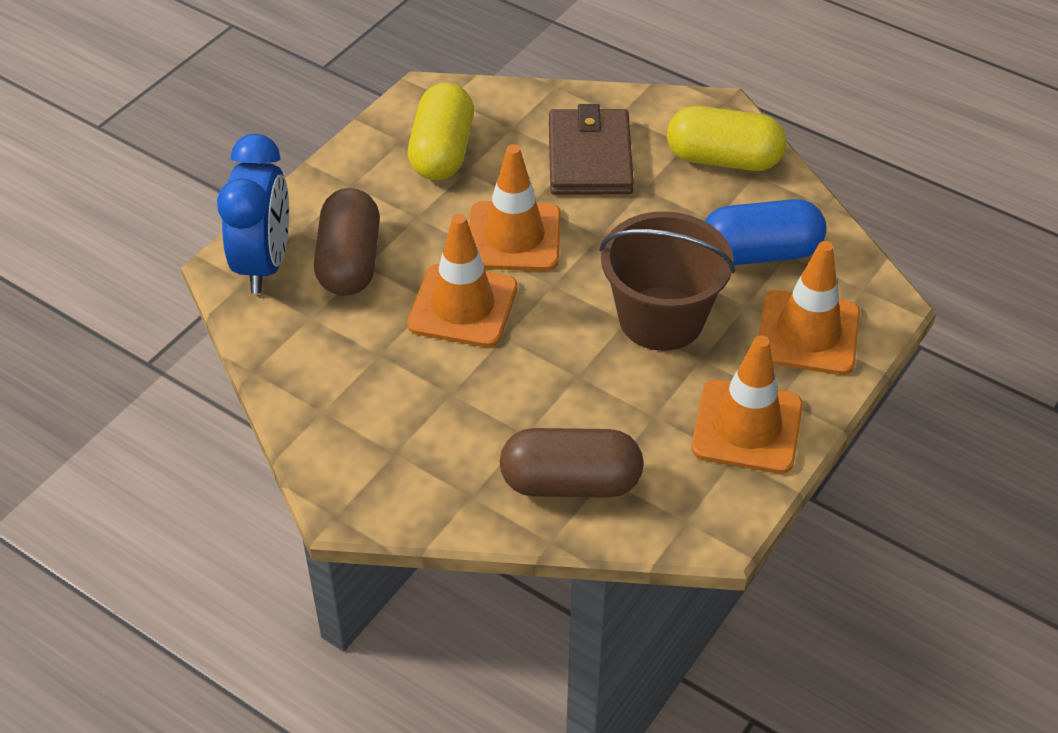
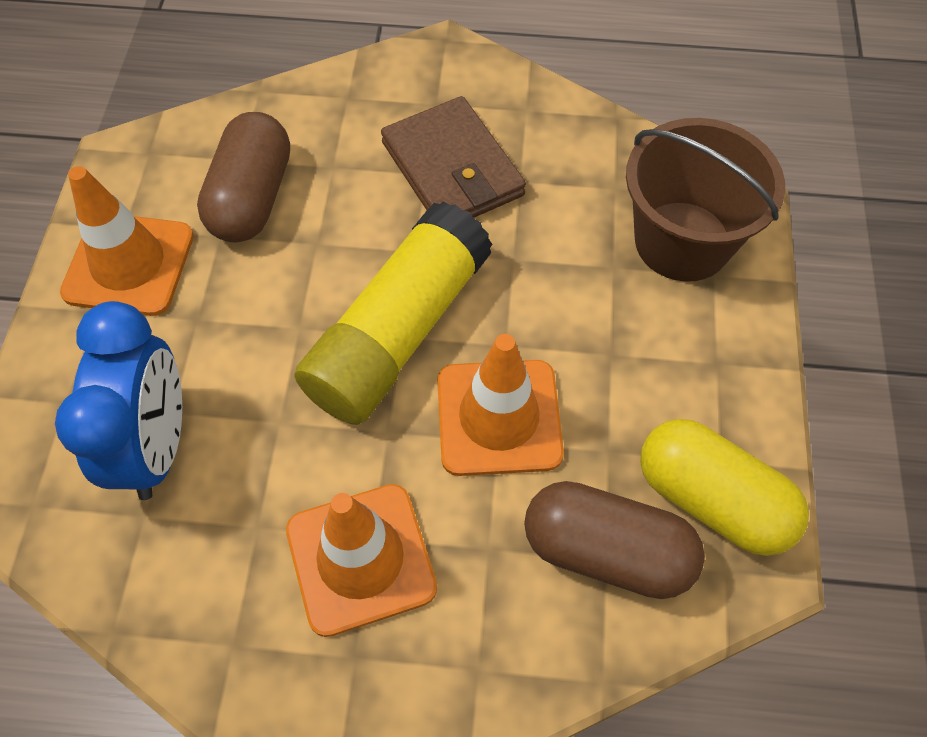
blue capsule: [705,199,827,265] = 1 -> none = 0
orange traffic cone: [407,214,518,347] [469,144,561,271] [691,335,803,474] [759,241,860,375] = 4 -> [60,166,194,316] [286,484,437,637] [437,334,564,476] = 3
yellow capsule: [408,83,474,181] [667,106,786,171] = 2 -> [640,419,809,556] = 1
yellow glue stick: none = 0 -> [294,201,493,425] = 1

